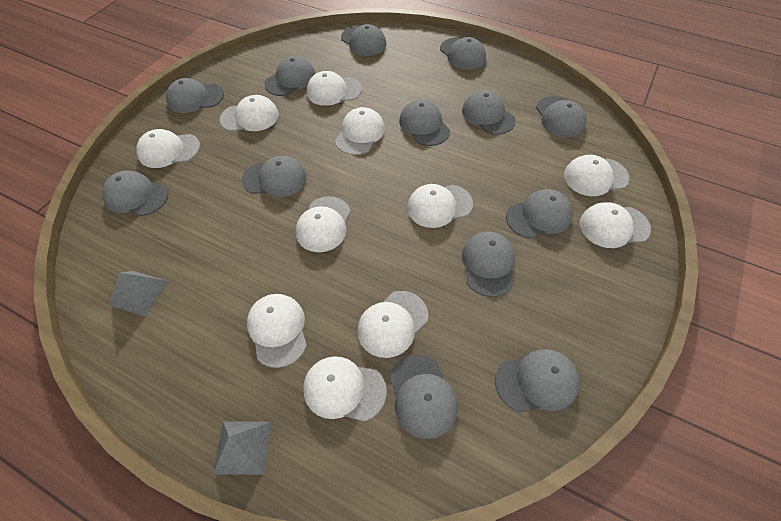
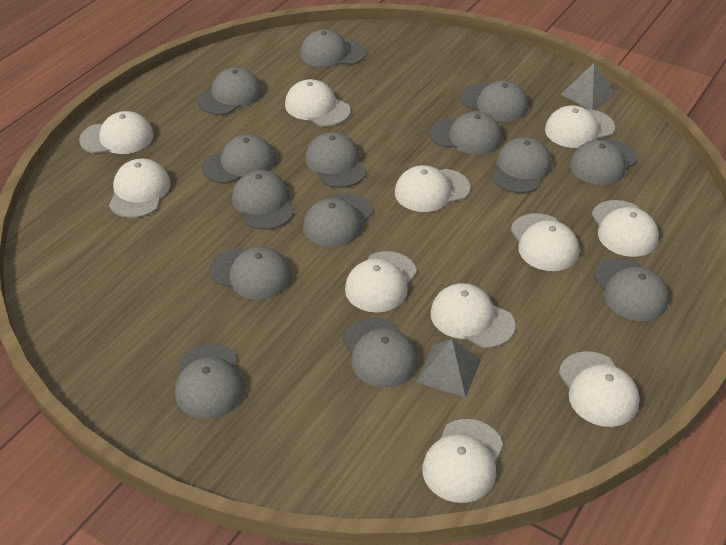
grey cap: [102,171,168,216] [166,78,224,113] [242,156,306,197] [264,56,315,96] [341,24,387,56] [389,354,458,439] [399,100,450,146] [440,37,486,70] [462,90,516,135] [462,231,515,297] [495,349,580,413] [506,189,573,239] [536,96,586,138] = 13 -> [175,344,244,419] [197,67,262,115] [202,134,276,184] [209,247,291,300] [232,170,294,230] [300,29,366,67] [303,193,372,247] [305,132,367,188] [343,317,418,387] [430,112,502,155] [460,81,528,122] [492,137,552,193] [570,139,638,185] [594,258,669,321] = 14

